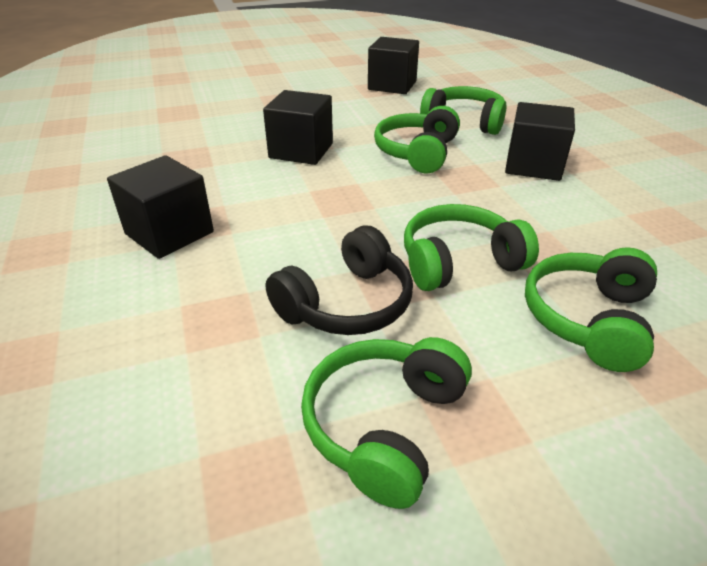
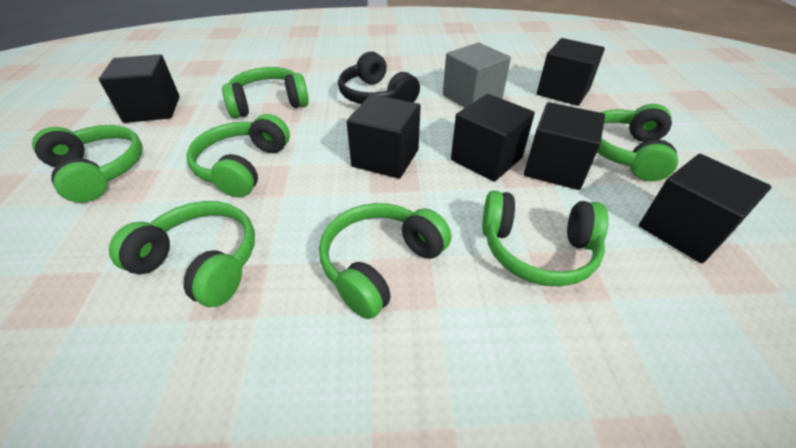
black cube: [107,155,214,259] [263,90,333,165] [368,37,419,94] [505,102,575,181] = 4 -> [99,54,180,123] [347,94,420,179] [451,94,535,182] [524,102,605,190] [537,38,605,106] [639,154,771,263] = 6
green headphones: [301,337,472,509] [374,106,460,173] [404,204,539,291] [420,86,506,135] [525,247,657,372] = 5 -> [32,125,143,203] [109,201,255,307] [186,114,290,197] [222,67,309,118] [319,203,452,319] [482,190,609,287] [597,104,678,181] = 7
grey cube: none = 0 -> [443,42,511,108] = 1

